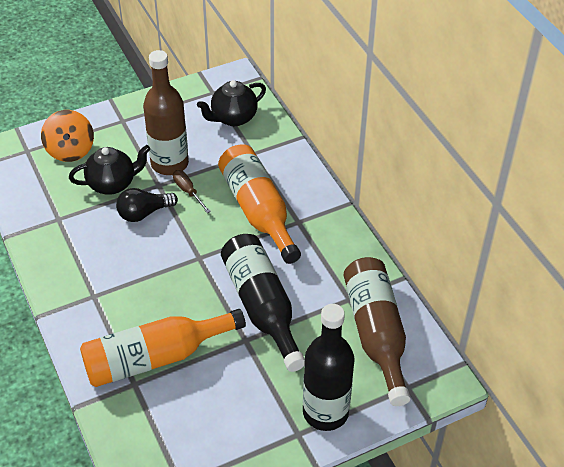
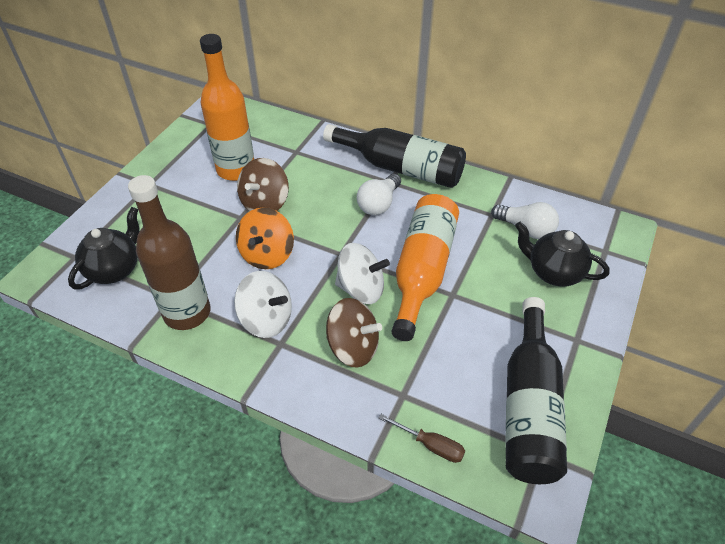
black light bulb: [116,188,178,222] = 1 -> none = 0
brown bottle: [143,50,189,175] [344,257,410,406] = 2 -> [128,175,210,330] = 1
brown spinning top: none = 0 -> [237,158,289,211] [326,298,382,368] = 2
white light bulb: none = 0 -> [357,174,401,215] [491,202,559,239] = 2
white spinning top: none = 0 -> [234,271,292,338] [335,243,390,304] = 2

